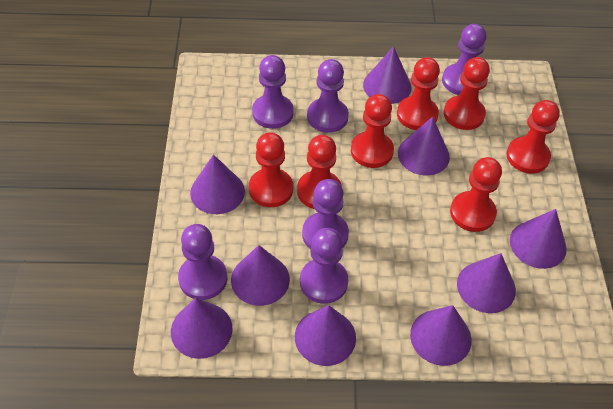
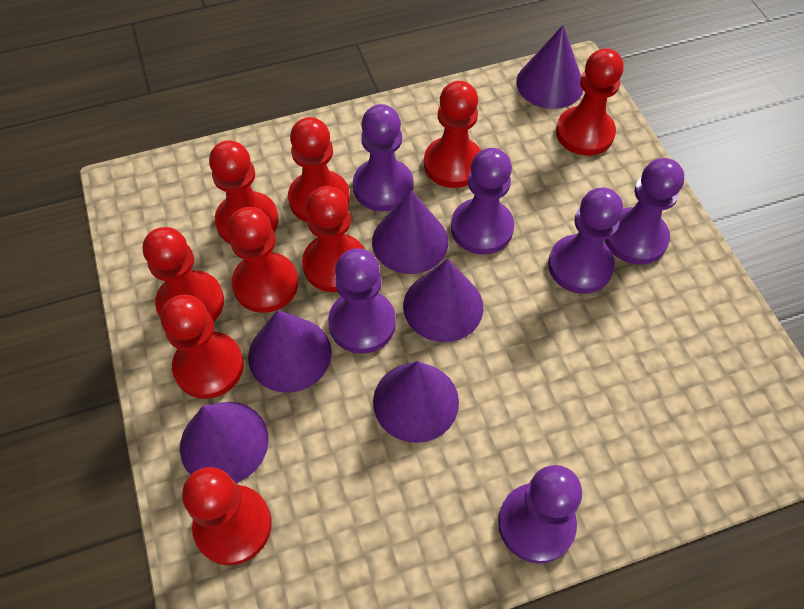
purple cone: [171,298,232,359] [190,154,245,214] [231,245,290,306] [295,305,356,366] [363,46,412,104] [398,117,450,176] [410,305,472,366] [457,253,516,313] [510,209,567,269] = 9 -> [180,402,269,483] [248,310,332,393] [372,190,448,274] [373,361,459,443] [403,259,483,342] [516,25,583,109] = 6
red pawn: [249,132,293,207] [297,135,342,209] [351,94,394,168] [397,57,440,130] [444,57,490,130] [450,157,502,232] [506,100,560,174] = 7 -> [143,227,224,322] [161,295,244,399] [182,467,272,565] [209,140,279,244] [228,207,298,313] [288,117,350,222] [302,186,364,292] [424,81,481,188] [556,48,624,156] = 9

